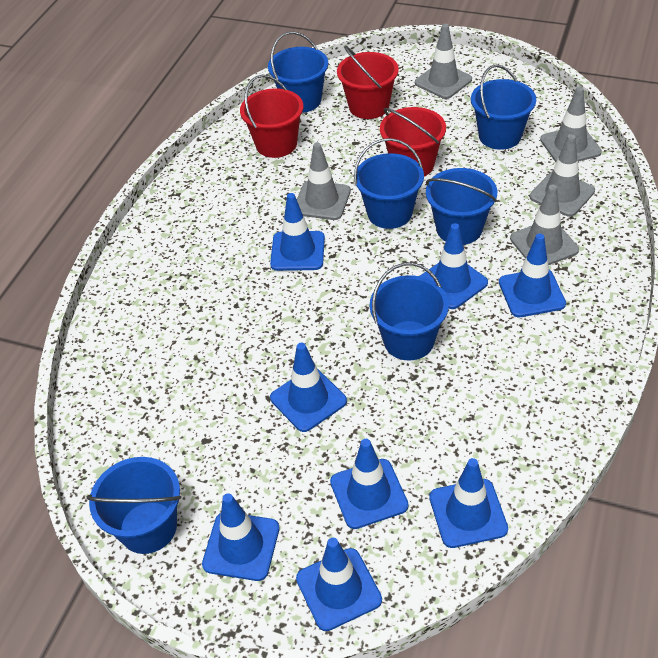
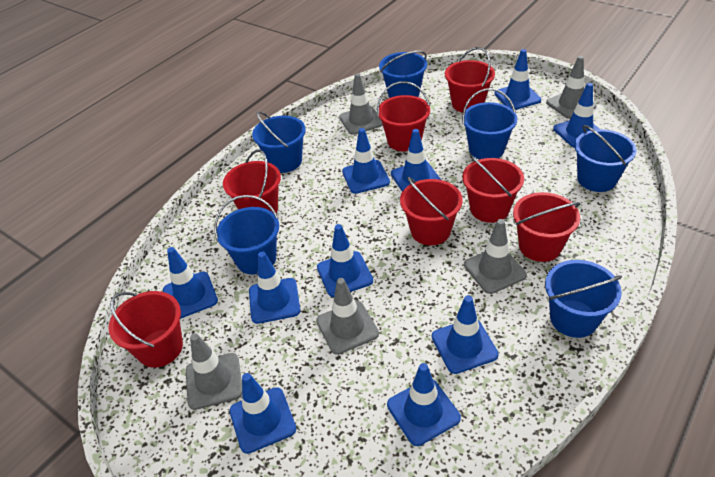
blue traffic cone: [202,493,279,581] [270,193,325,271] [270,343,347,432] [296,538,382,631] [330,439,408,529] [420,223,488,309] [429,458,508,548] [499,234,566,317] = 8 -> [163,247,218,319] [229,373,296,454] [249,251,300,324] [317,224,373,297] [342,128,390,194] [387,363,461,446] [391,129,441,192] [432,295,499,374] [495,49,541,110] [553,83,600,148] = 10
red bucket: [240,75,303,158] [337,46,399,119] [380,107,446,176] = 3 -> [109,291,183,368] [223,149,281,213] [377,81,430,151] [400,177,463,245] [445,47,495,113] [462,155,524,223] [513,192,581,262] = 7

